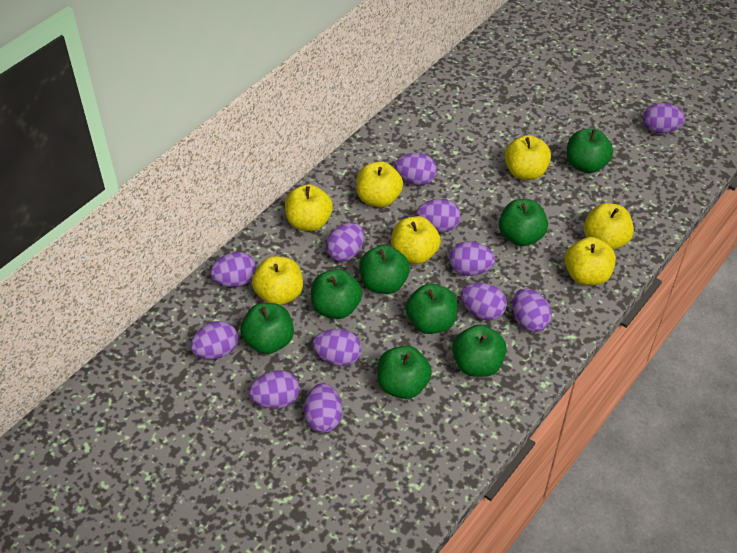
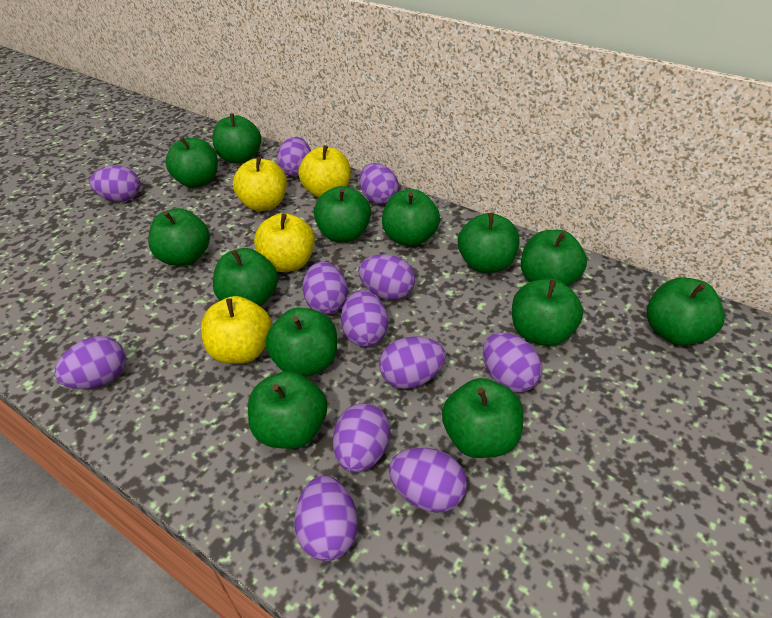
green apple: [240,303,294,354] [311,269,362,319] [359,245,410,294] [377,345,432,399] [405,283,457,334] [452,325,507,377] [499,199,548,246] [567,128,613,173] = 8 -> [148,208,210,266] [166,137,218,188] [212,113,261,164] [213,248,278,307] [248,371,327,449] [265,308,337,377] [314,186,371,242] [382,189,440,247] [442,378,524,458] [458,213,519,273] [512,279,583,346] [521,230,587,286] [647,277,725,346] = 13
yellow apple: [252,256,303,305] [285,184,333,231] [356,161,403,207] [391,216,441,264] [504,135,551,180] [564,237,616,285] [584,203,634,249] = 7 -> [201,296,272,364] [233,157,287,211] [254,213,315,272] [298,145,351,198] = 4

